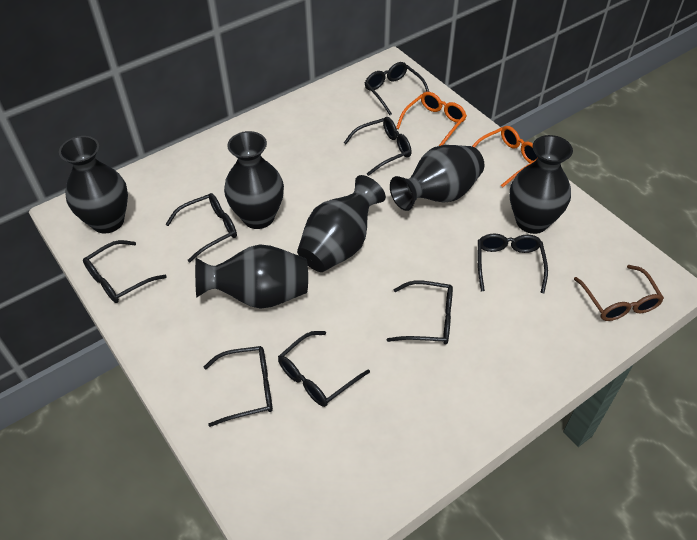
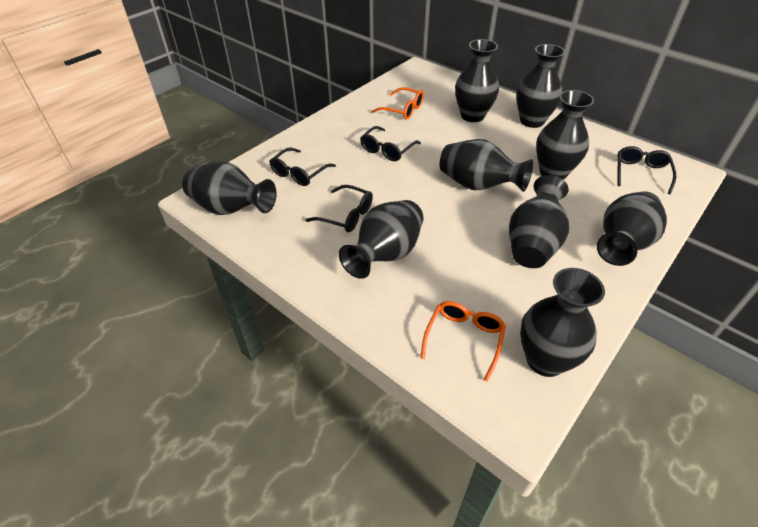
black glasses: [83,240,167,303] [166,193,237,263] [204,346,273,427] [278,331,370,407] [344,117,412,176] [365,62,429,115] [387,280,453,344] [478,234,548,293] = 8 -> [269,147,336,186] [306,185,373,232] [360,126,421,161] [618,146,676,194] = 4
black vase: [59,136,128,234] [195,244,308,309] [224,131,284,229] [297,175,386,272] [390,145,484,211] [510,135,573,234] = 6 -> [182,161,276,215] [339,200,423,279] [440,139,533,192] [455,39,499,122] [509,175,569,268] [516,44,565,128] [520,268,605,377] [536,90,594,180] [597,191,667,266] = 9
brown glasses: [574,265,664,321] = 1 -> none = 0

